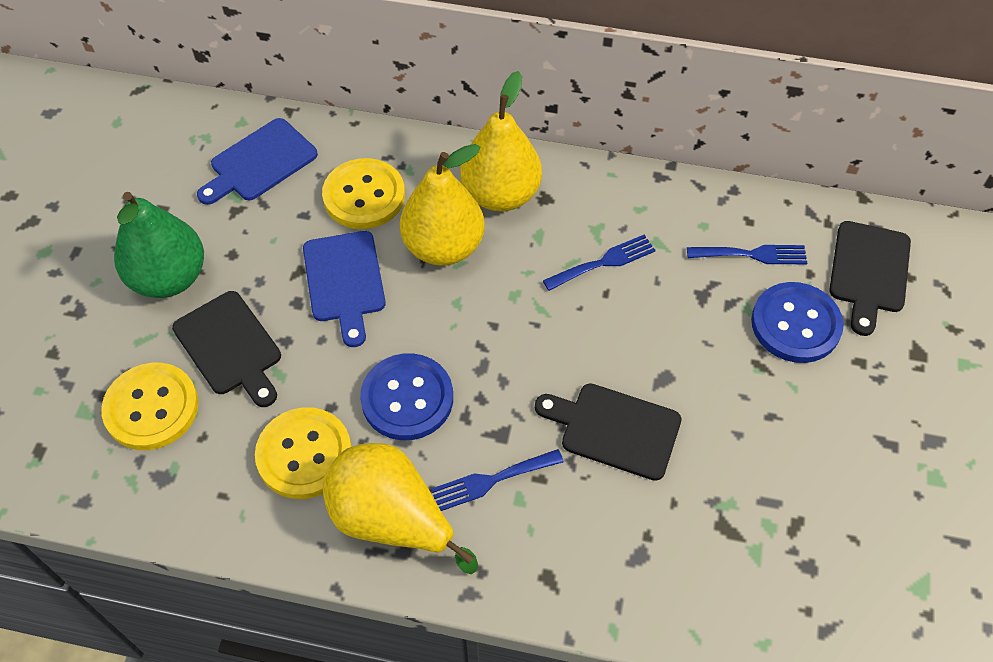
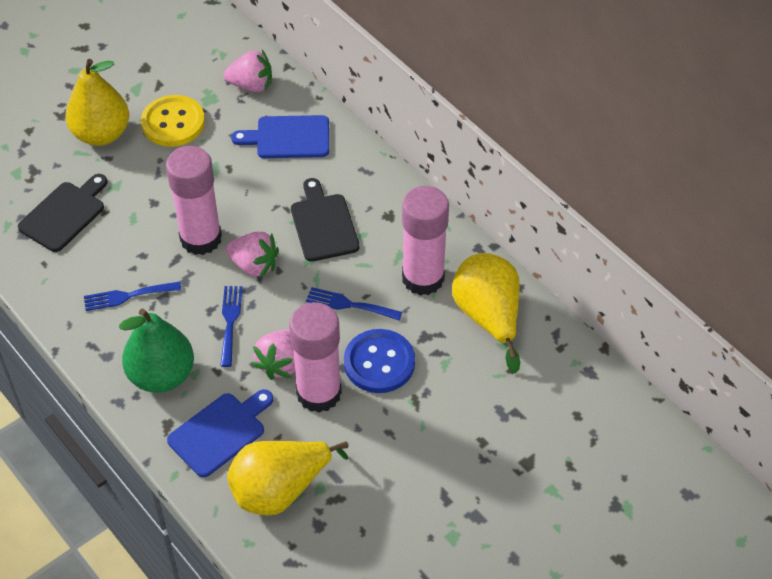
black cutting board: [172,291,281,407] [535,384,682,481] [829,221,911,336] = 3 -> [18,174,108,252] [291,178,359,262] = 2
blue button: [360,353,453,440] [751,282,844,363] = 2 -> [344,329,415,393] = 1
pink glue stick: none = 0 -> [166,146,222,255] [289,302,342,413] [402,186,449,296] = 3
pink strawberry: none = 0 -> [224,50,272,92] [226,231,279,278] [252,329,295,380] = 3
yellow button: [101,363,199,450] [255,407,352,499] [322,158,405,229] = 3 -> [141,95,205,147] = 1

